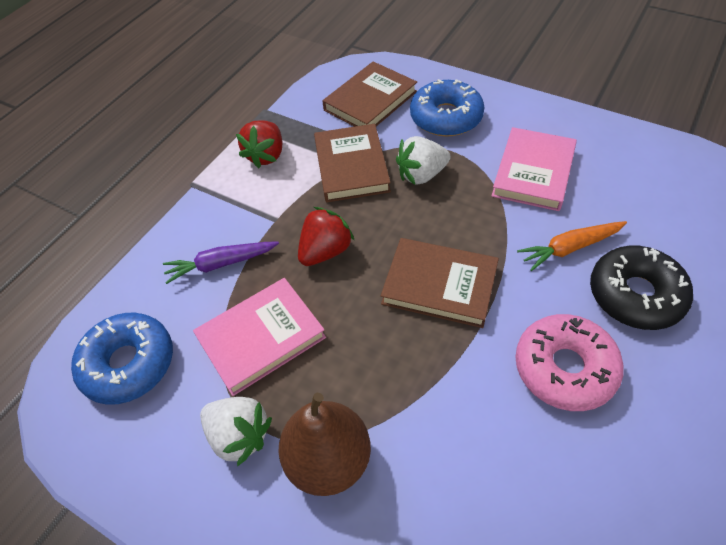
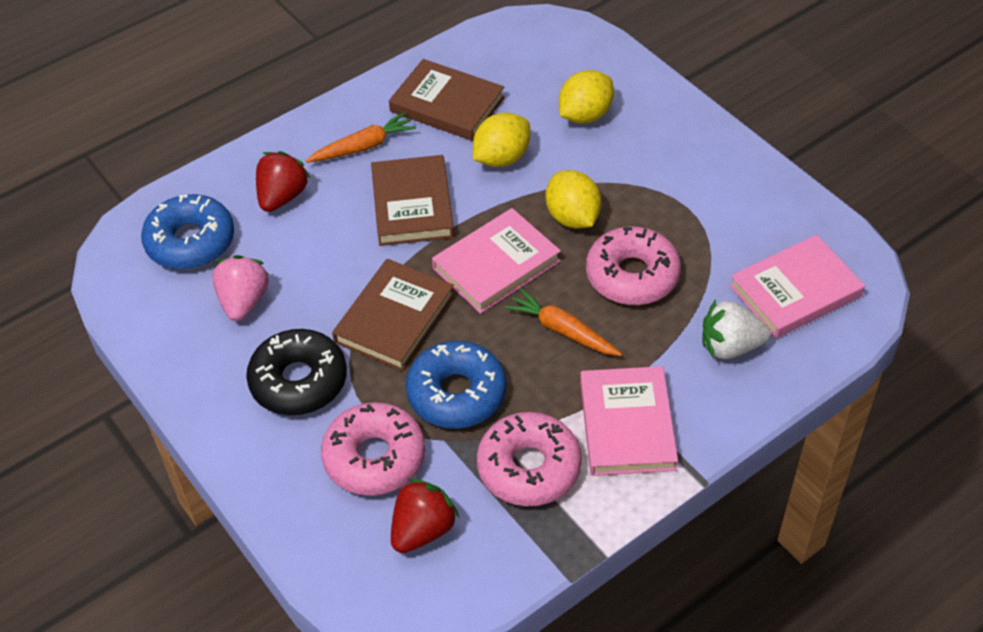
brown pear: [278,393,371,496] = 1 -> none = 0
orange carrot: [517,221,627,271] = 1 -> [306,112,416,163] [505,288,622,356] = 2
pink book: [193,278,326,396] [492,127,577,211] = 2 -> [432,208,561,314] [580,366,678,476] [729,235,865,339] = 3
pink donut: [515,314,624,411] = 1 -> [321,402,425,496] [477,412,582,506] [586,226,681,305] = 3
pink strawberry: none = 0 -> [212,255,269,321] = 1
purple carrot: [163,241,279,284] = 1 -> none = 0
white strawberry: [200,397,272,467] [396,136,451,185] = 2 -> [702,300,770,359] = 1
yellow lemon: none = 0 -> [473,113,530,167] [546,170,601,229] [559,70,614,124] = 3

